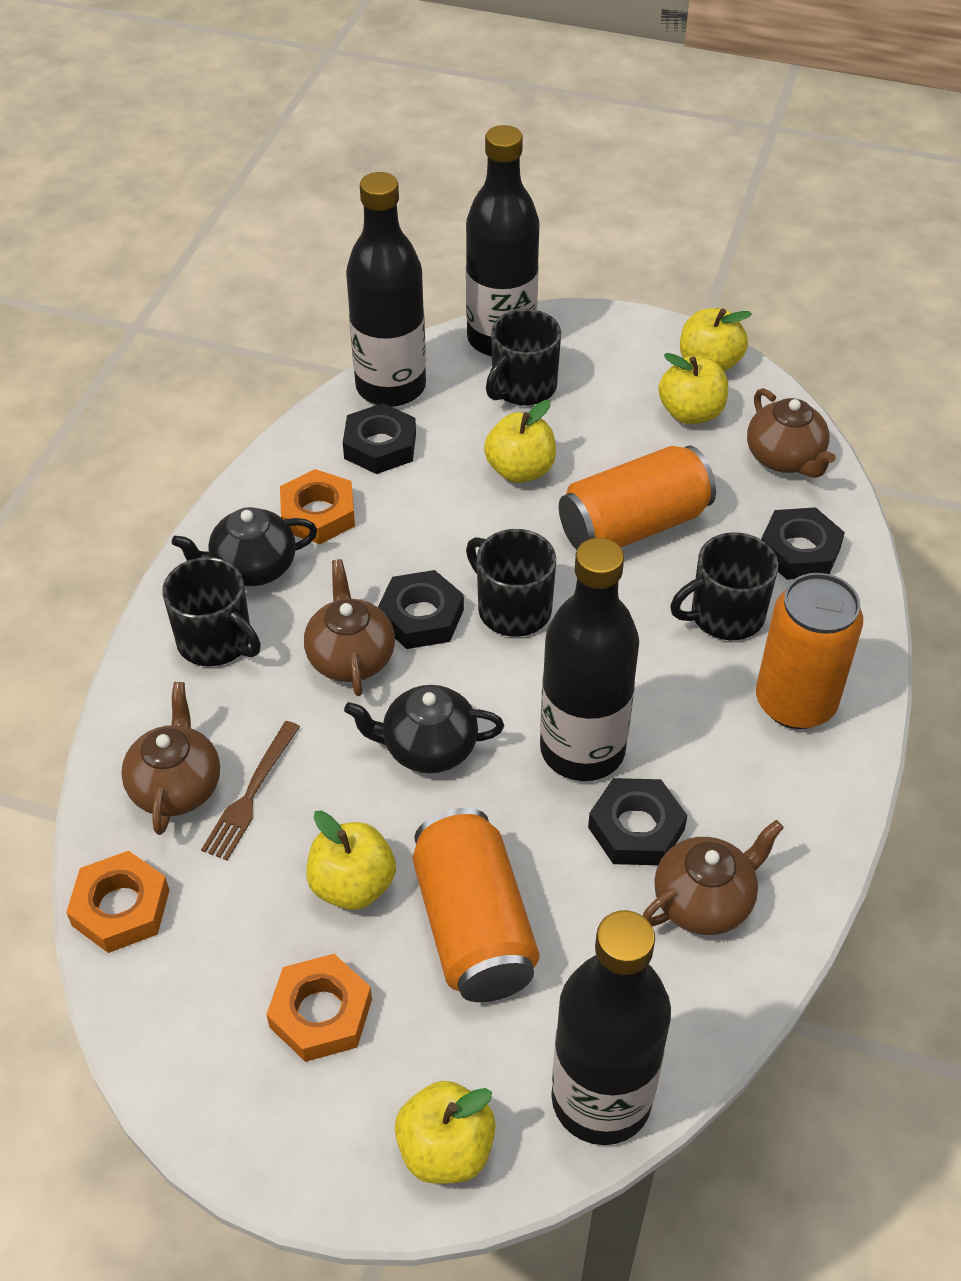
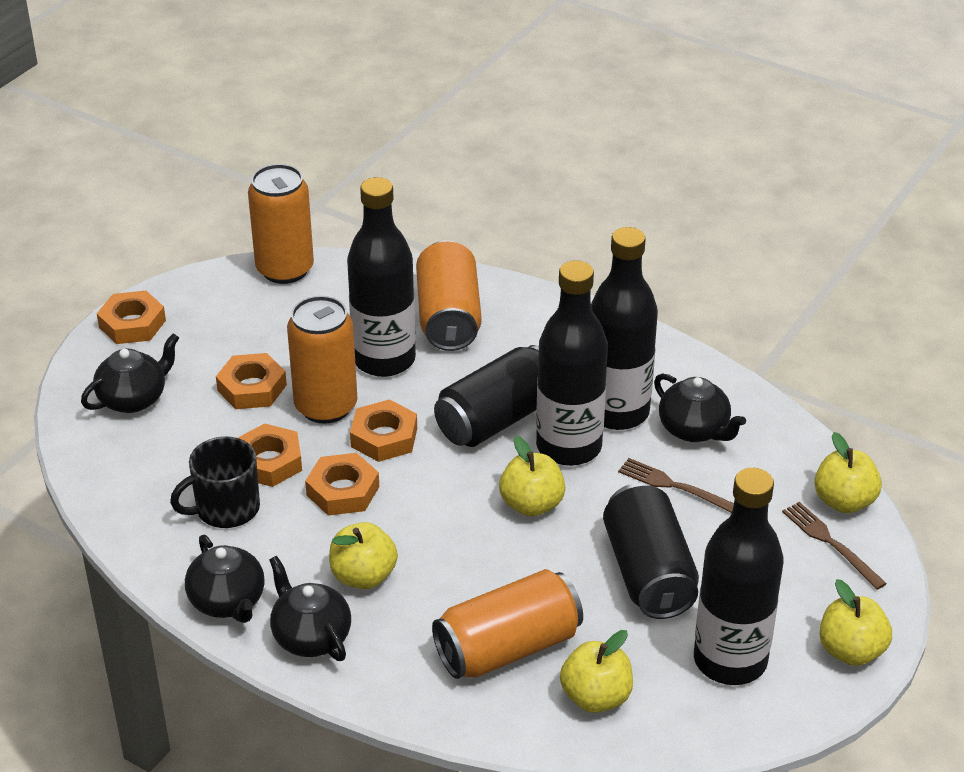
black can: none = 0 -> [434,345,539,447] [603,483,699,619] = 2
black mug: [162,557,261,666] [466,529,556,637] [486,309,561,406] [670,532,778,640] = 4 -> [170,436,260,528] = 1
black nut: [343,403,416,474] [378,570,464,649] [588,778,687,865] [761,507,845,580] = 4 -> none = 0
black teapot: [172,507,317,586] [344,685,504,773] = 2 -> [81,333,179,413] [185,535,265,623] [269,556,351,661] [654,374,746,442] = 4
brown fork: [201,721,300,861] = 1 -> [618,458,734,513] [782,502,887,590] = 2
brown teapot: [121,682,220,835] [304,559,395,696] [642,820,784,935] [747,388,836,478] = 4 -> none = 0
orange can: [413,808,539,1002] [559,446,716,550] [756,573,863,729] = 3 -> [248,164,314,284] [287,296,357,424] [416,240,482,351] [432,569,583,679] = 4
orange nut: [66,851,169,953] [266,954,372,1062] [280,469,355,544] = 3 -> [97,290,166,344] [216,353,287,409] [238,423,302,487] [305,453,379,516] [350,399,417,462] = 5

